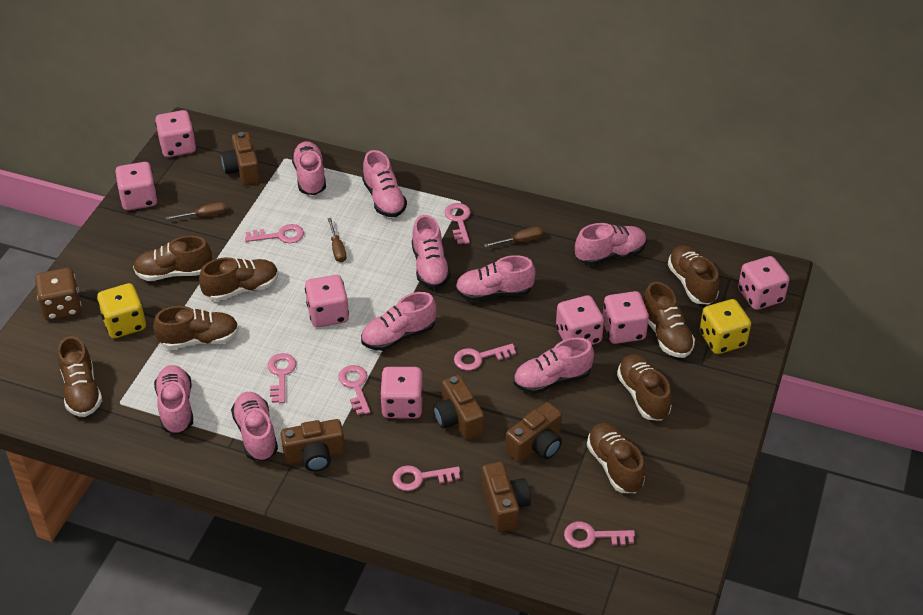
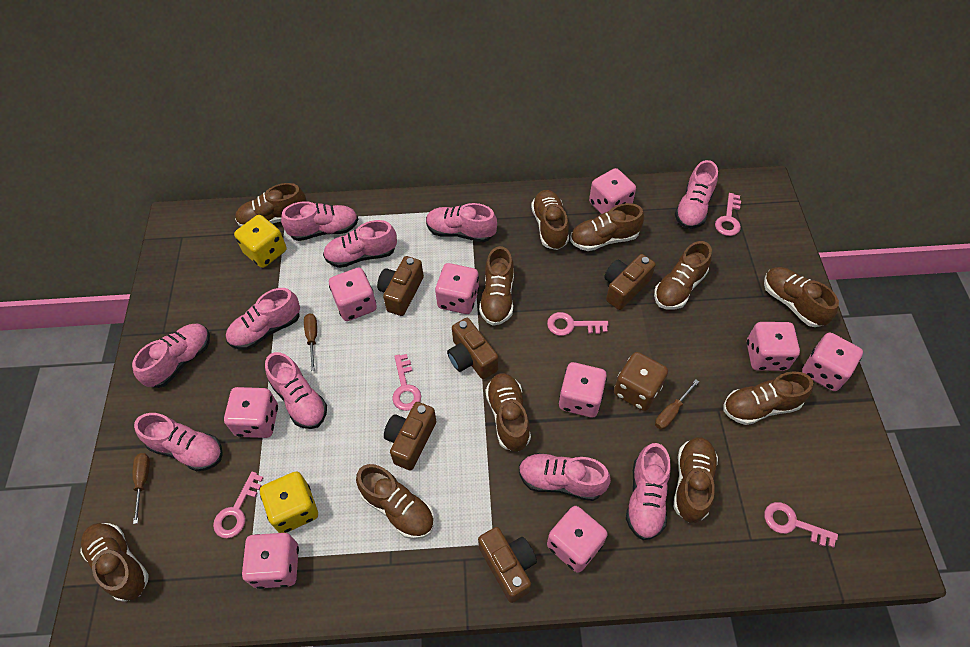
brown shoe: [58,336,102,417] [133,236,212,281] [153,306,239,349] [199,257,278,301] [587,423,645,493] [617,354,672,421] [643,282,695,358] [668,245,719,305] = 8 -> [80,523,149,602] [235,183,307,226] [356,464,434,539] [479,246,514,326] [485,373,531,452] [531,190,569,250] [570,203,644,251] [654,241,712,310] [673,437,718,523] [723,371,813,425] [764,267,839,327] = 11
pink dice: [115,162,157,211] [155,110,196,157] [305,275,349,327] [380,367,423,419] [556,295,604,345] [603,291,649,344] [738,256,789,310] = 7 -> [224,387,278,438] [242,533,299,589] [329,268,377,321] [435,263,479,314] [547,506,608,572] [559,362,607,417] [589,168,636,214] [747,322,800,371] [802,333,863,391] = 9
pink key: [245,224,304,243] [268,353,296,403] [338,365,370,415] [393,465,460,491] [444,203,471,244] [454,343,516,371] [564,521,635,548] = 7 -> [213,472,264,538] [392,354,421,411] [547,312,608,336] [715,193,741,236] [764,502,838,548] = 5
pink shoe: [154,365,193,434] [231,392,278,461] [292,141,326,195] [361,292,437,351] [362,150,407,217] [412,215,451,289] [455,255,535,301] [514,337,594,394] [575,223,647,265] = 9 -> [132,323,210,388] [134,413,223,471] [226,288,300,350] [265,352,327,429] [281,201,358,241] [323,220,397,268] [426,203,497,242] [519,453,611,501] [626,443,671,540] [675,160,718,229] = 10

